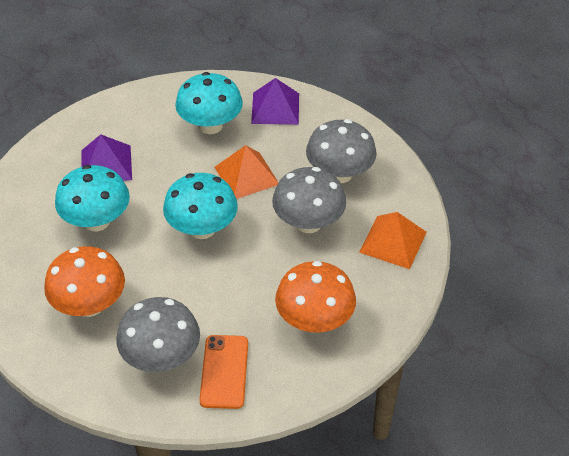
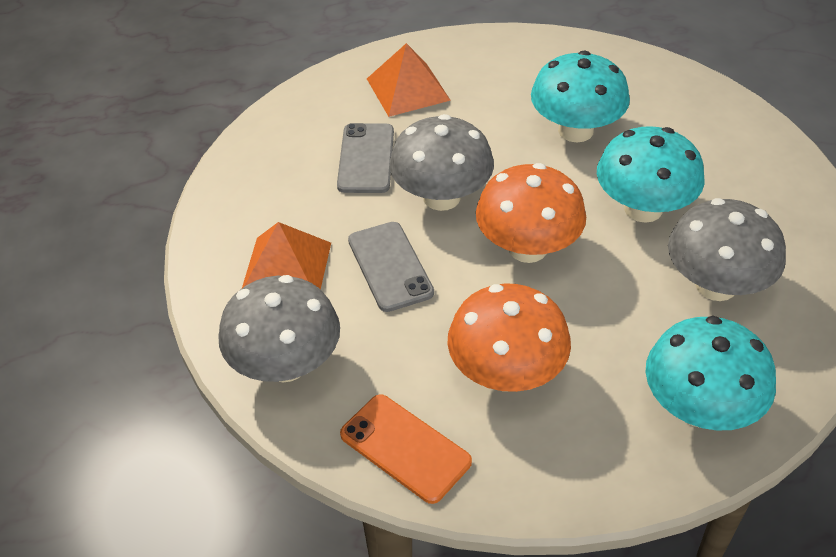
grey phone: none = 0 -> [337,123,394,193] [348,222,434,312] = 2
purple pyramid: [82,134,132,181] [251,78,299,125] = 2 -> none = 0

